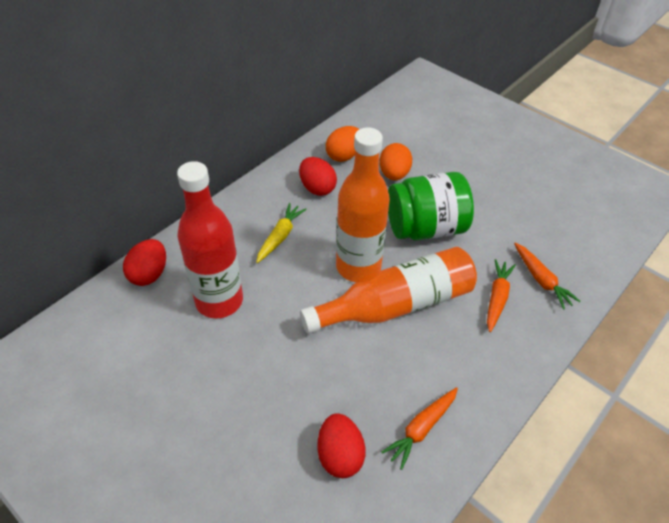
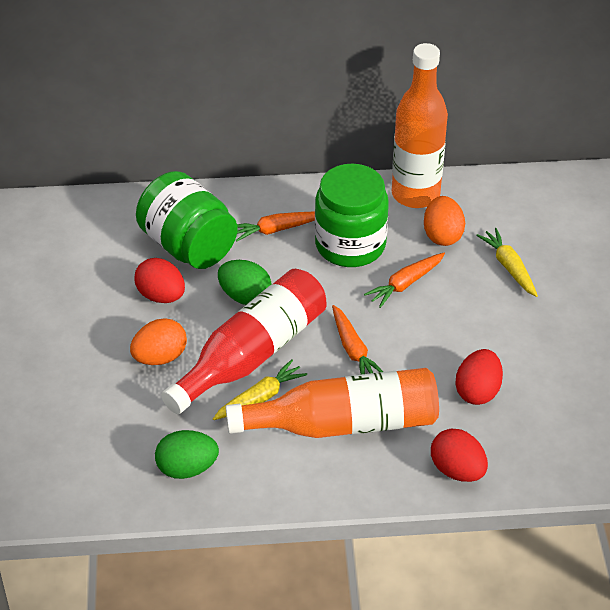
green egg: none = 0 -> [155,430,219,479] [218,260,272,305] = 2
green jar: [388,172,474,240] = 1 -> [136,171,238,269] [315,163,389,267] = 2
yellow carrot: [256,203,307,263] = 1 -> [213,359,307,420] [476,228,538,297] = 2

